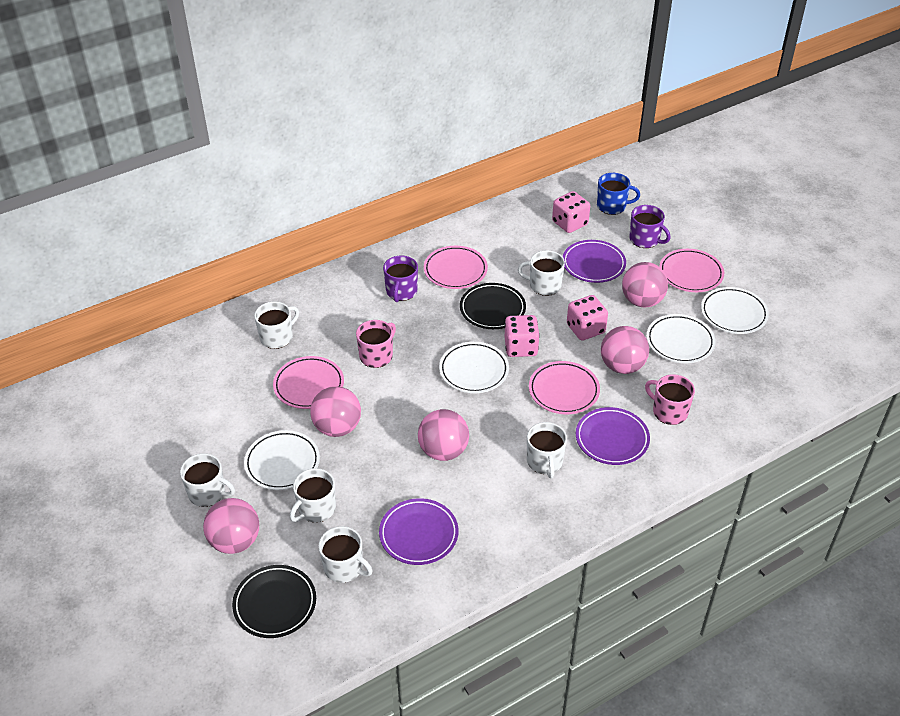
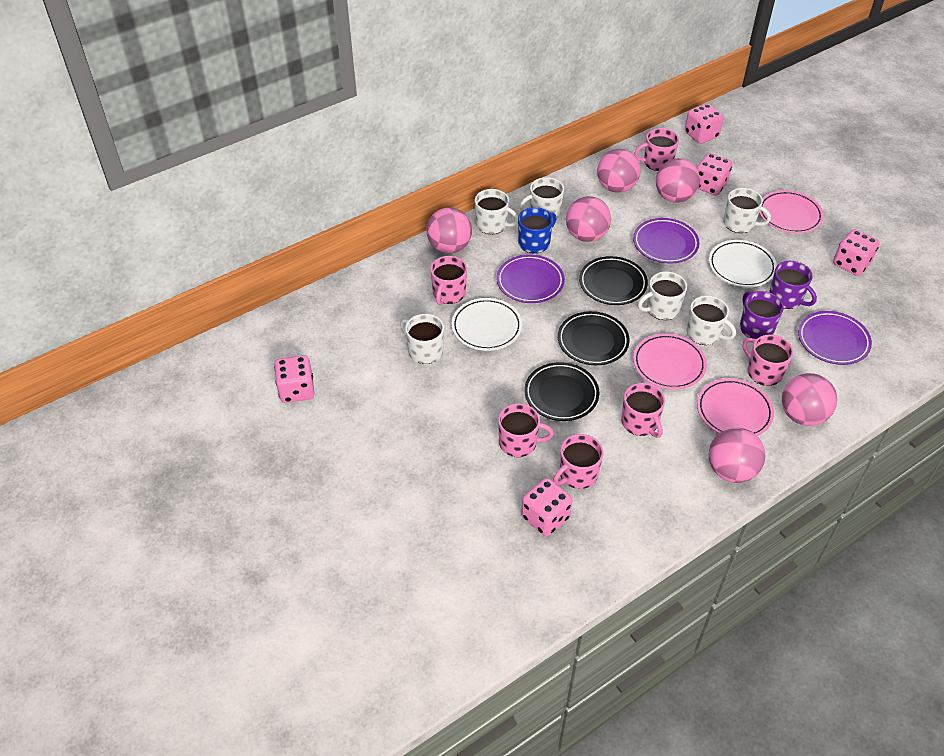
black plate: [232,565,316,638] [460,283,526,329] = 2 -> [524,362,599,421] [558,311,630,365] [579,256,648,305] = 3
pink ball: [203,498,259,554] [310,386,361,437] [418,409,469,461] [601,326,649,374] [622,262,668,307] = 5 -> [426,207,472,253] [566,196,611,242] [597,149,641,193] [656,158,700,203] [709,427,766,483] [782,373,837,426] = 6
pink dice: [505,315,540,357] [552,191,590,233] [567,295,608,341] = 3 -> [274,355,315,403] [521,478,572,536] [685,103,724,144] [697,153,732,196] [833,229,880,276] = 5
pink mug: [356,320,396,368] [645,374,695,425] = 2 -> [430,256,467,305] [498,403,554,457] [553,434,603,489] [621,383,665,438] [634,128,679,171] [743,335,793,386] = 6
pink plate: [273,356,344,409] [424,246,488,289] [529,361,600,414] [659,249,724,292] = 4 -> [633,333,707,390] [697,378,774,436] [759,190,824,234] = 3
white plate: [244,430,320,490] [439,342,509,393] [646,314,716,363] [701,287,769,334] = 4 -> [452,298,522,351] [709,240,777,287] = 2

